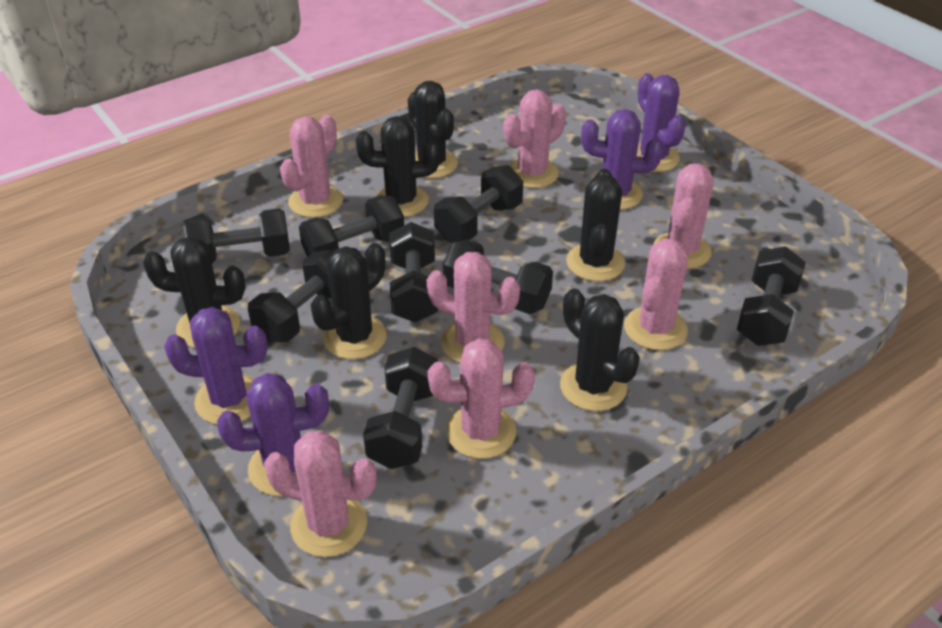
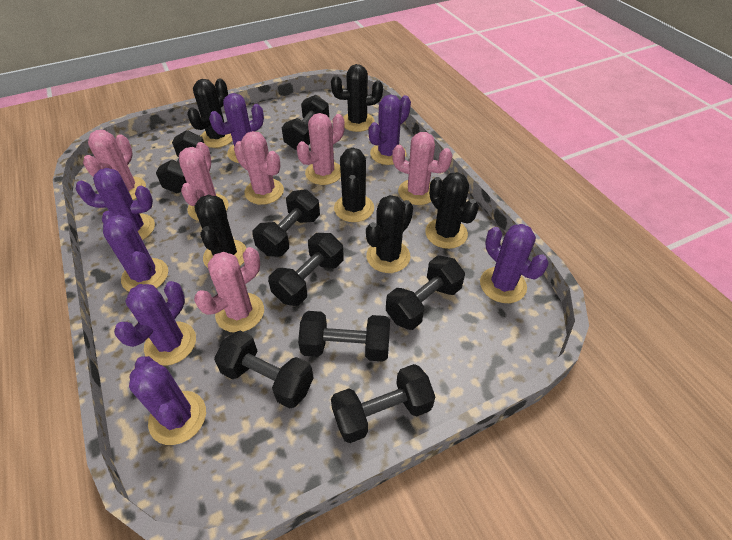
pink cactus: [264,430,377,557] [280,115,343,218] [427,252,520,363] [428,338,535,459] [504,89,566,188] [624,238,688,350] [653,164,714,269] = 7 -> [83,130,146,200] [179,142,229,221] [194,247,264,333] [234,131,284,205] [297,113,345,185] [392,132,453,205] = 6
purple cactus: [164,307,268,424] [217,373,329,496] [581,109,663,210] [637,73,686,172] = 4 -> [75,168,155,240] [102,211,168,291] [114,281,196,366] [129,356,206,445] [209,93,264,163] [368,94,411,165] [480,224,549,303] = 7

